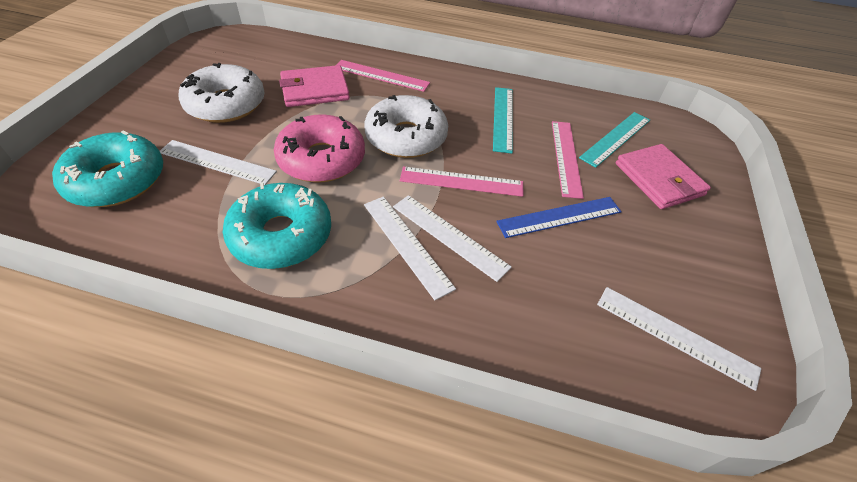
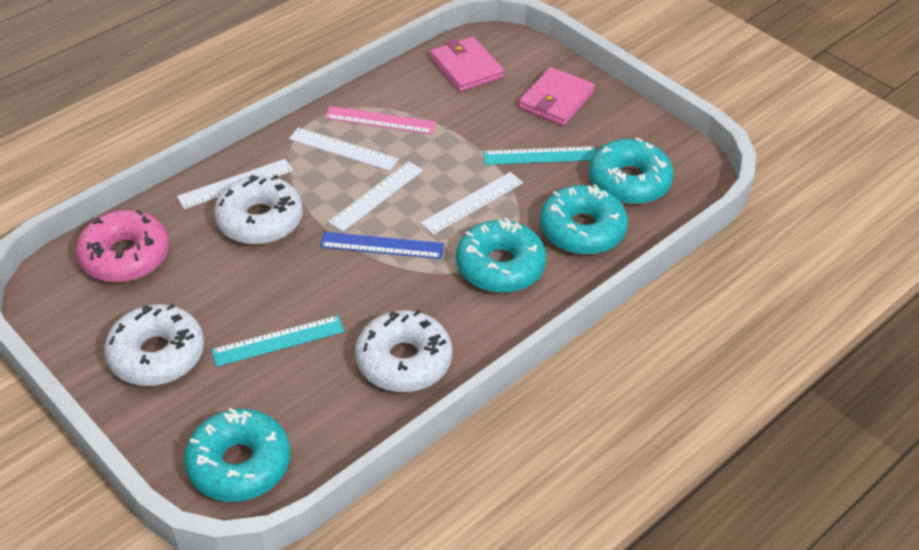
pink ruler: [337,60,430,92] [400,167,523,197] [552,121,584,199] = 3 -> [325,106,436,134] = 1
turquoise donut: [52,130,163,207] [223,182,331,269] = 2 -> [184,408,290,502] [456,218,546,293] [540,184,628,255] [589,138,674,205] = 4
white donut: [179,63,265,123] [364,95,448,158] = 2 -> [104,304,204,386] [214,175,303,245] [355,310,452,392] = 3

